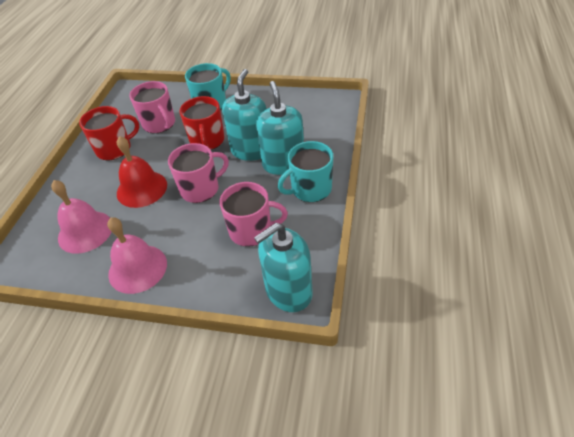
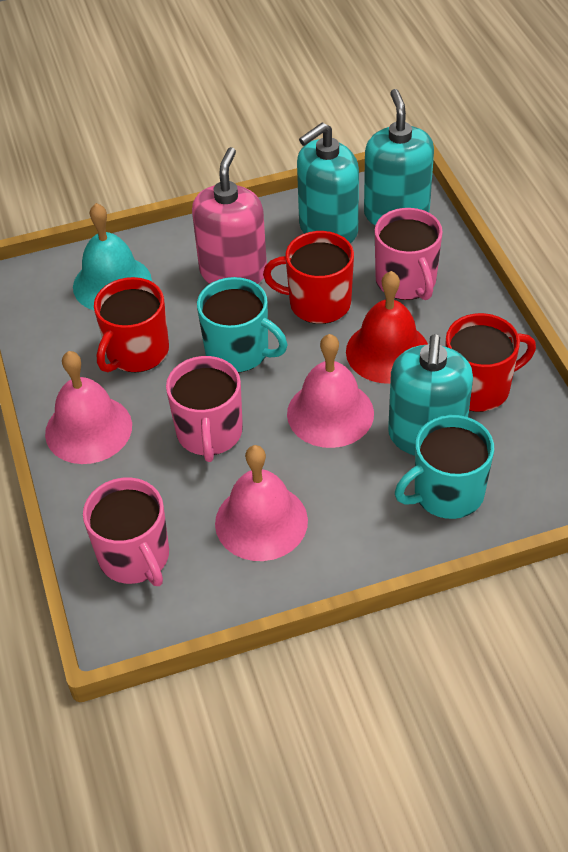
pink bell: [51,180,111,254] [107,217,167,294] = 2 -> [45,351,132,464] [215,445,308,561] [287,334,374,448] = 3
pink soap dispenser: none = 0 -> [192,147,267,284] = 1
red mug: [79,106,139,160] [179,96,225,150] = 2 -> [94,277,169,372] [263,231,354,324] [445,313,536,412] = 3
turquoise bell: none = 0 -> [73,203,152,310] = 1

